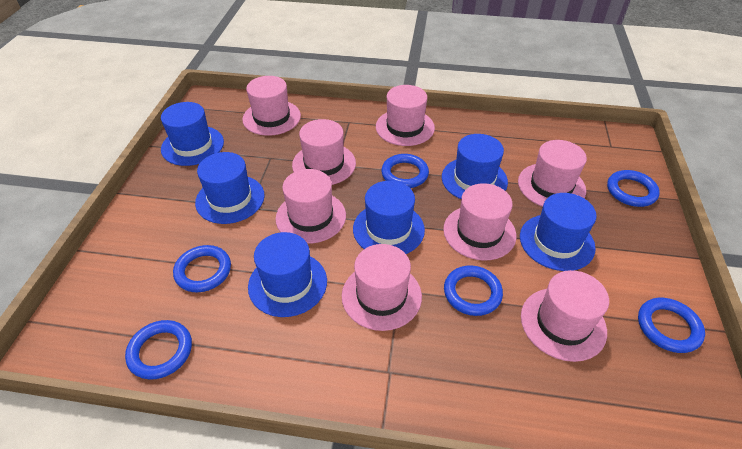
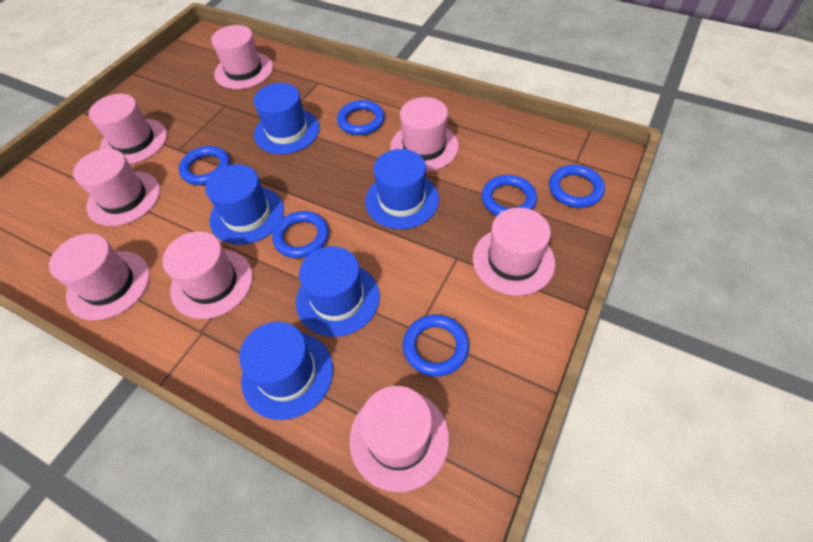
blue hat: [161,102,224,166] [195,152,265,224] [248,232,327,317] [353,181,425,254] [442,134,508,199] [520,193,597,271] = 6 -> [205,164,284,245] [239,322,333,420] [254,83,320,154] [296,246,380,337] [365,149,439,229] = 5

